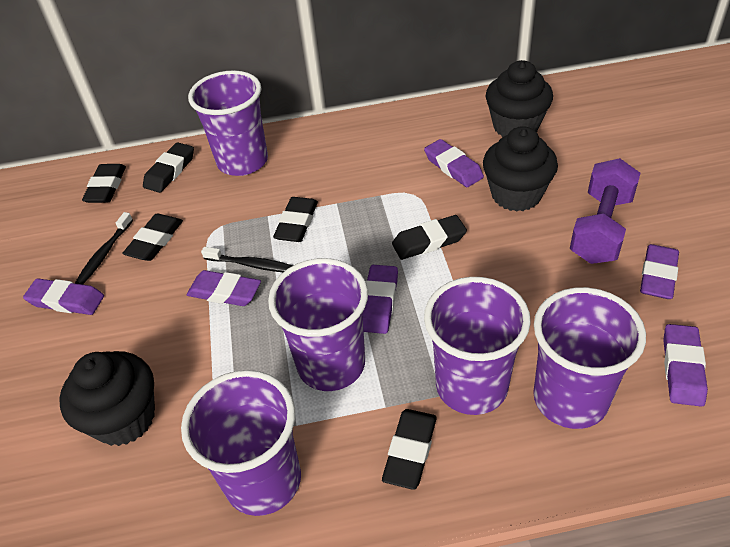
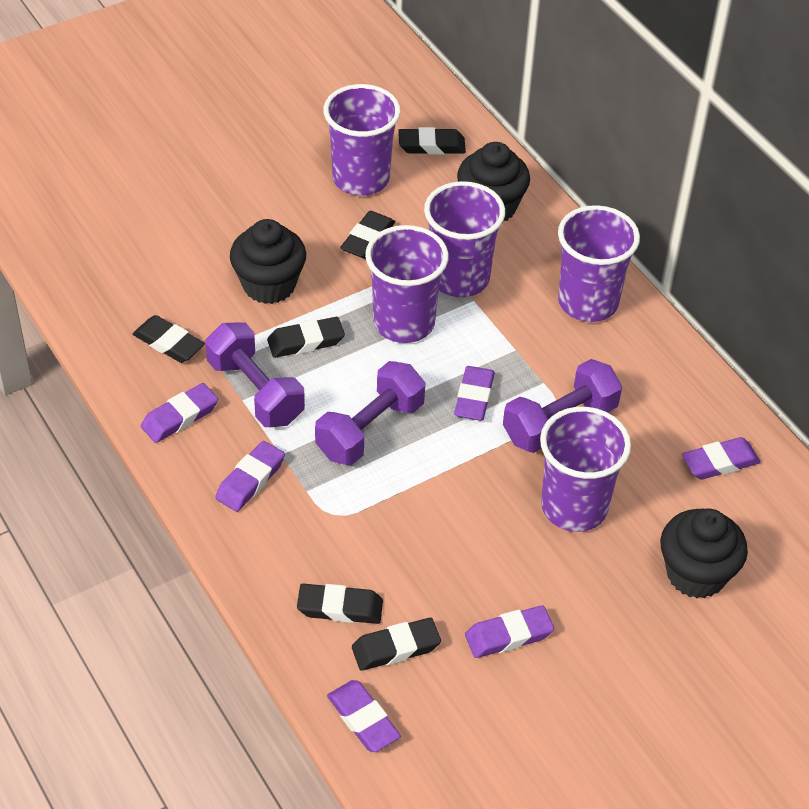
black toothbrush: [75,212,133,285] [201,247,293,272] = 2 -> none = 0
purple dumbbell: [570,158,640,264] = 1 -> [205,322,305,427] [315,361,425,465] [503,359,622,453] = 3

